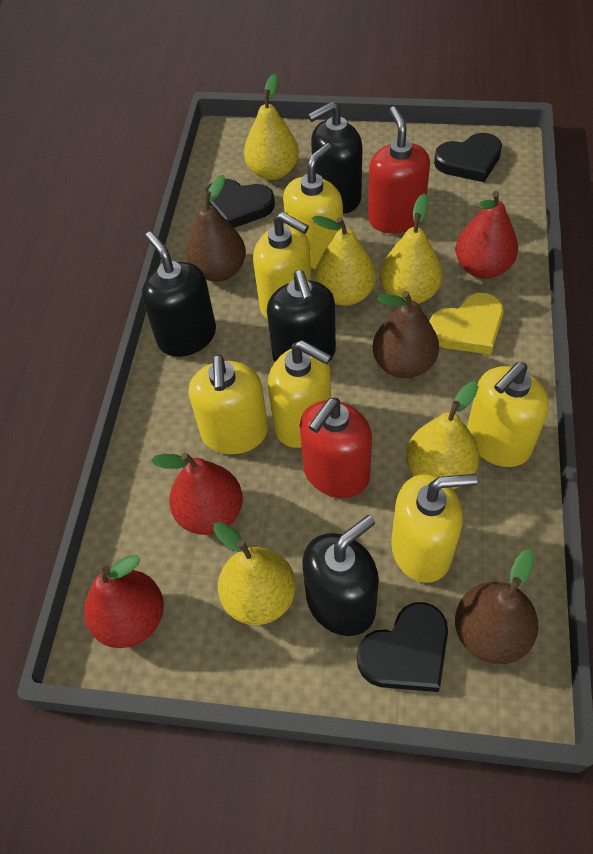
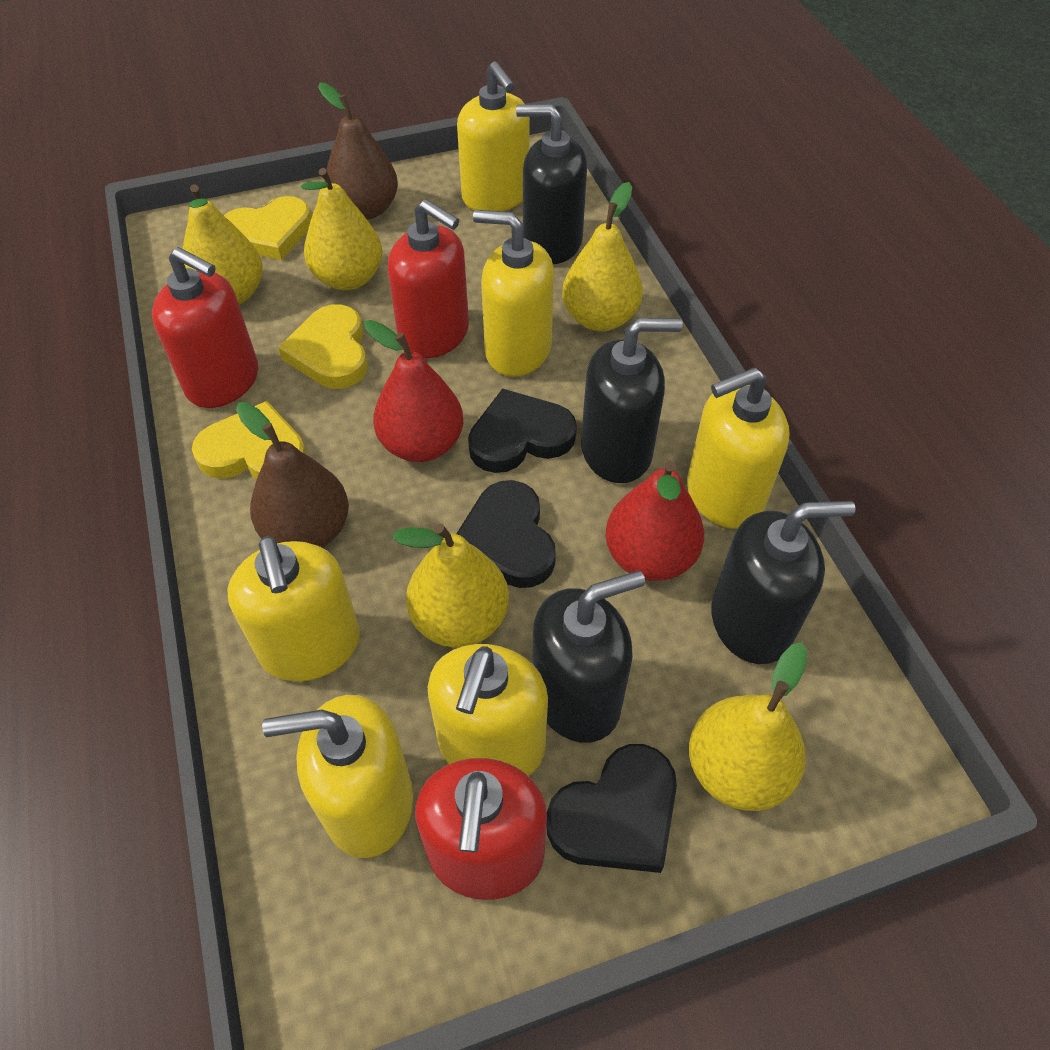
brown pear: [186,175,246,281] [373,291,439,378] [455,549,539,664] = 3 -> [236,402,349,548] [318,82,398,220] = 2
red pear: [84,555,164,648] [151,452,243,535] [455,191,518,279] = 3 -> [364,320,463,462] [605,461,704,581] = 2
red soap dispenser: [300,398,372,498] [368,106,430,233] = 2 -> [152,247,258,408] [388,199,469,358] [415,758,547,900] = 3
yellow heart: [429,293,504,355] = 1 -> [192,401,307,480] [224,196,311,260] [278,304,368,389] = 3

